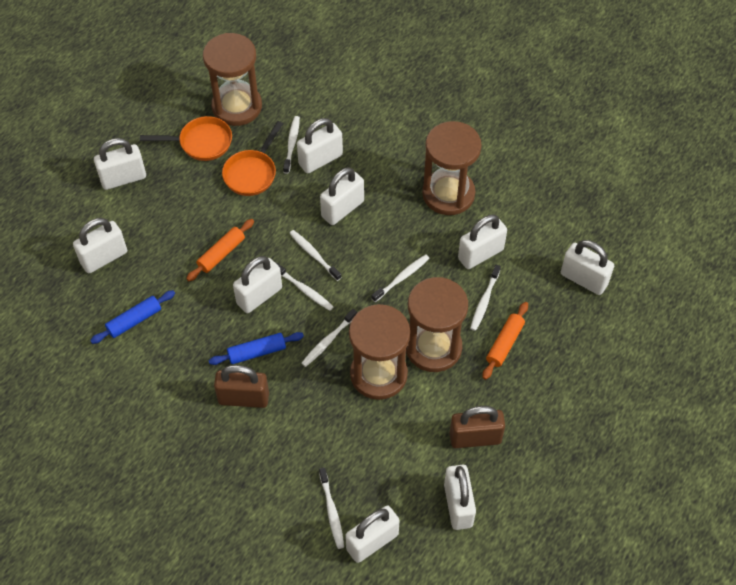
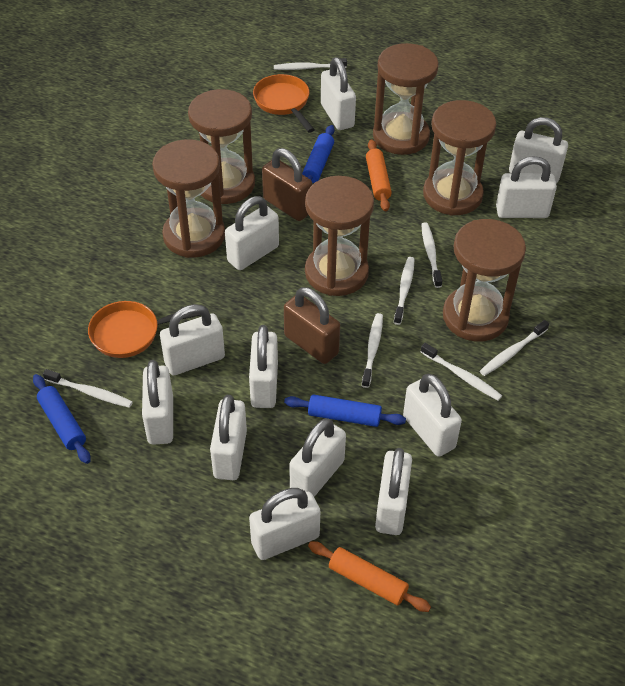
blue rolling pin: [90,290,175,344] [208,332,304,365] = 2 -> [33,374,91,464] [284,394,406,427] [302,125,335,183] = 3
brown hourglass: [203,33,262,126] [349,304,410,400] [406,277,468,372] [422,121,482,215] = 4 -> [152,139,225,258] [188,89,255,204] [305,176,374,296] [373,43,439,155] [423,100,496,216] [443,219,526,341] = 6
white padlock: [73,218,127,273] [94,138,146,190] [233,256,282,313] [297,118,343,173] [320,167,364,225] [345,506,400,563] [444,464,476,530] [458,214,507,269] [561,240,614,295] = 9 -> [142,360,173,445] [160,304,225,376] [210,395,247,480] [225,196,279,270] [249,325,278,408] [249,488,320,560] [289,418,346,497] [321,57,356,130] [375,448,412,535] [403,374,462,457] [496,156,557,218] [509,117,568,183] = 12

